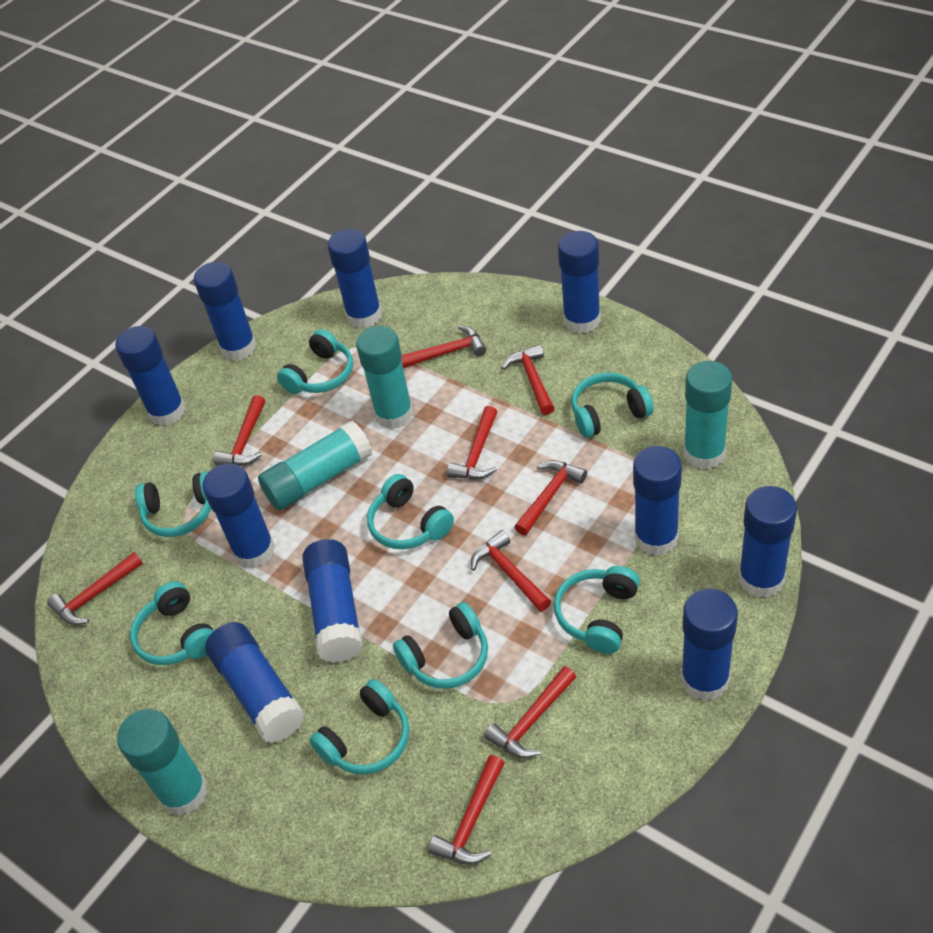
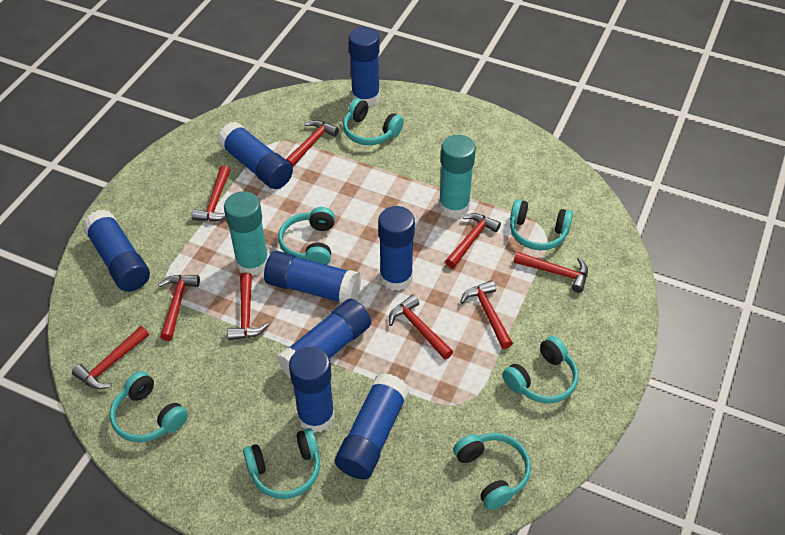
blue glue stick: [115,326,186,426] [194,262,257,361] [202,464,275,568] [205,622,305,743] [302,539,363,663] [327,229,382,328] [558,231,601,334] [633,446,682,556] [681,589,738,701] [738,486,797,598] = 10 -> [82,209,150,292] [217,122,293,189] [264,251,362,303] [277,299,371,379] [289,346,335,433] [335,373,410,479] [349,27,380,106] [378,206,415,291] = 8
turquoise glue stick: [117,709,208,816] [258,421,372,510] [356,326,413,429] [684,361,732,469] = 4 -> [224,191,268,276] [438,135,476,218] = 2
turquoise headphones: [130,581,214,665] [135,471,211,537] [277,329,353,394] [310,679,409,775] [367,474,454,549] [393,602,488,689] [554,566,640,654] [571,372,654,438] = 8 -> [110,371,188,443] [243,428,320,499] [278,207,335,265] [343,98,404,145] [453,433,531,510] [503,336,579,403] [510,199,573,250] = 7

